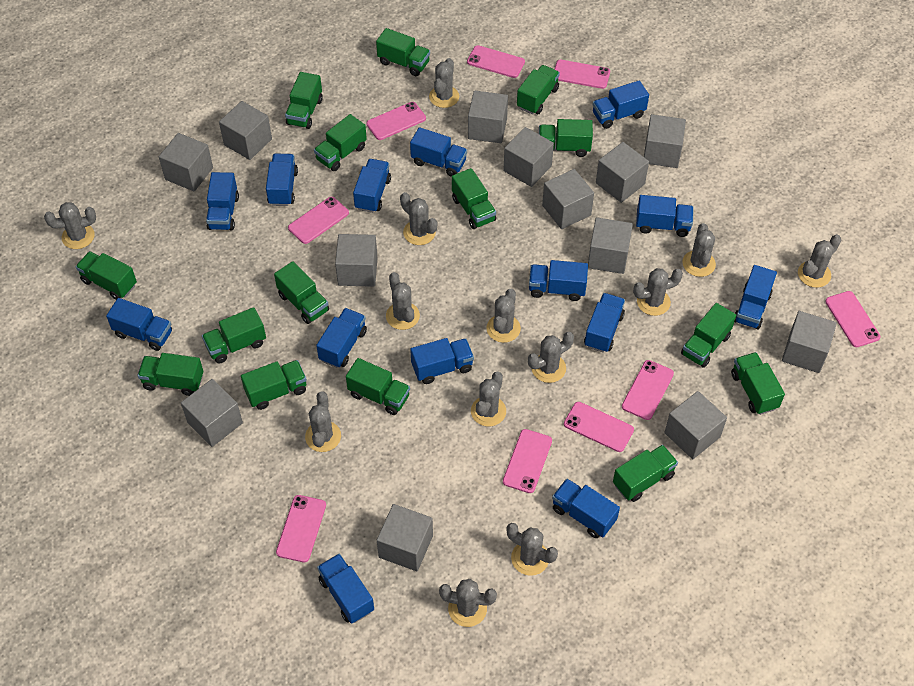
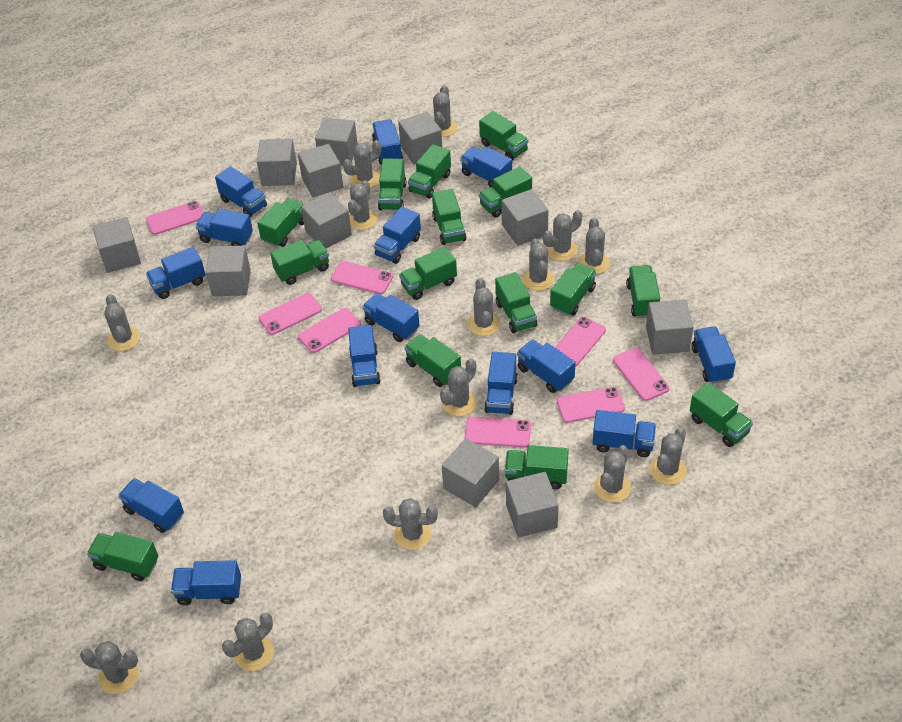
grey cactus: [44,202,96,249] [305,391,341,452] [386,272,420,330] [400,192,438,245] [429,58,459,108] [439,579,497,627] [471,372,506,426] [486,289,521,343] [506,523,558,576] [528,332,574,383] [633,268,683,316] [682,223,716,277] [798,234,841,288] = 13 -> [80,641,139,694] [104,294,140,351] [222,613,274,671] [343,140,381,188] [348,181,377,230] [383,498,438,550] [433,85,457,137] [440,359,477,416] [467,278,500,336] [522,239,554,291] [543,210,582,261] [578,218,610,274] [594,445,631,503] [650,428,687,485] = 14
grey cube: [159,133,213,191] [181,379,243,447] [219,101,272,160] [335,234,378,287] [377,504,433,571] [468,90,508,143] [503,127,554,187] [542,169,594,229] [588,217,633,274] [596,142,649,203] [644,114,686,168] [664,391,727,459] [782,311,837,373] = 13 -> [93,217,141,273] [206,246,251,296] [257,139,297,186] [298,144,343,197] [301,192,352,248] [315,118,358,166] [398,111,442,165] [442,438,499,507] [502,189,549,246] [506,472,559,538] [646,299,693,355] = 11
pink phone: [276,495,326,562] [288,197,349,244] [366,102,426,140] [467,45,525,78] [503,429,552,493] [555,60,610,89] [564,402,634,452] [622,360,674,420] [825,291,880,347] = 9 -> [146,201,204,235] [259,293,322,335] [298,308,361,353] [331,261,393,294] [465,417,531,447] [555,317,606,367] [557,387,625,423] [613,348,669,401] = 8

